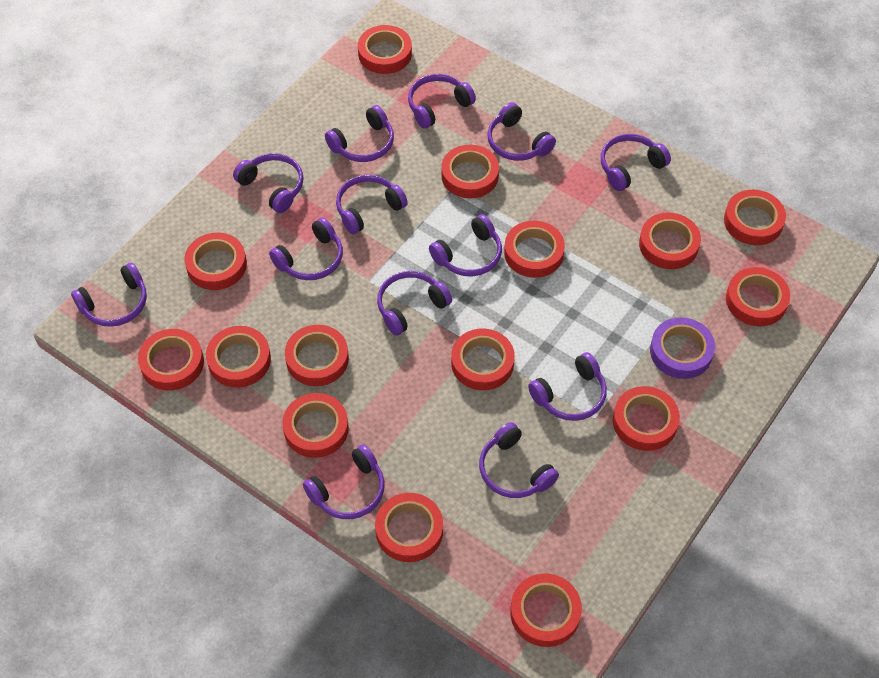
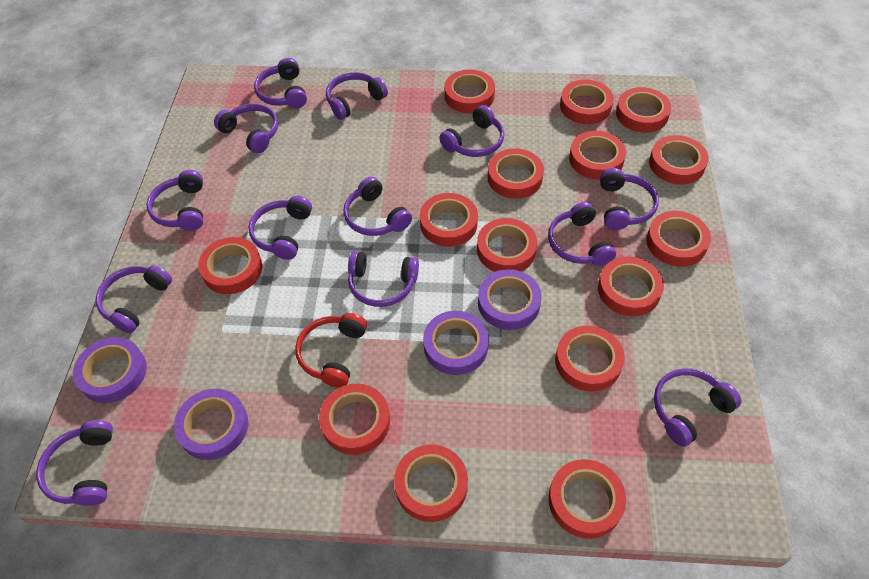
purple tape: [650,317,715,379] = 1 -> [73,337,147,403] [174,389,248,460] [423,311,489,375] [478,269,542,330] = 4
red headphones: none = 0 -> [295,313,367,388] = 1

